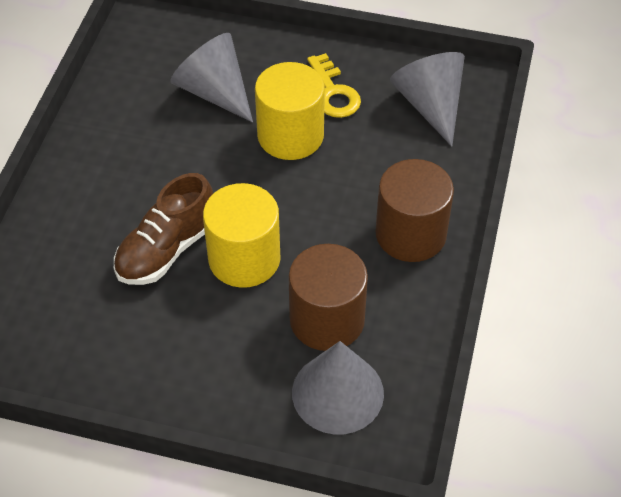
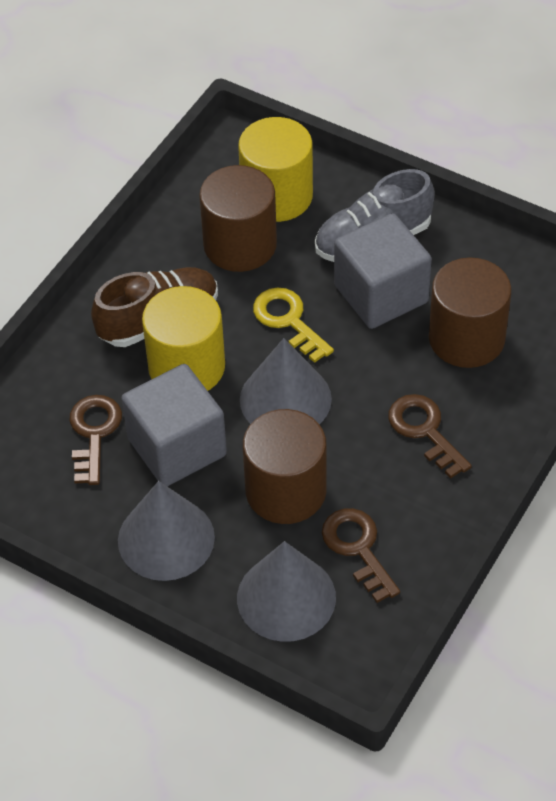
brown cylinder: [288,244,368,351] [376,159,454,262] = 2 -> [199,165,277,272] [243,409,327,524] [429,257,512,368] = 3
brown key: none = 0 -> [70,395,122,485] [322,508,400,603] [388,394,472,478] = 3
grey cube: none = 0 -> [121,364,227,486] [334,213,432,329] = 2
grey shoe: none = 0 -> [315,169,435,262] = 1

